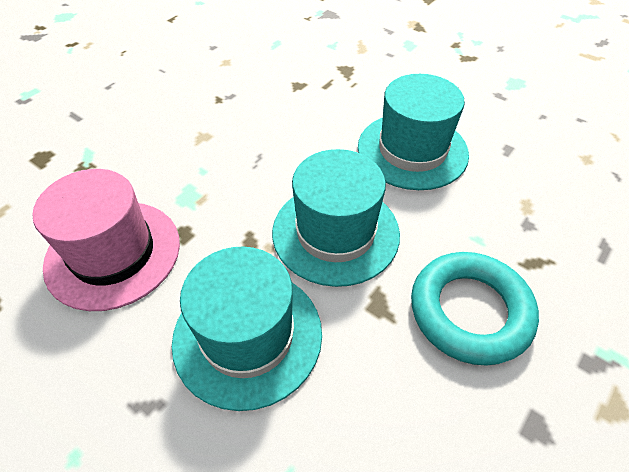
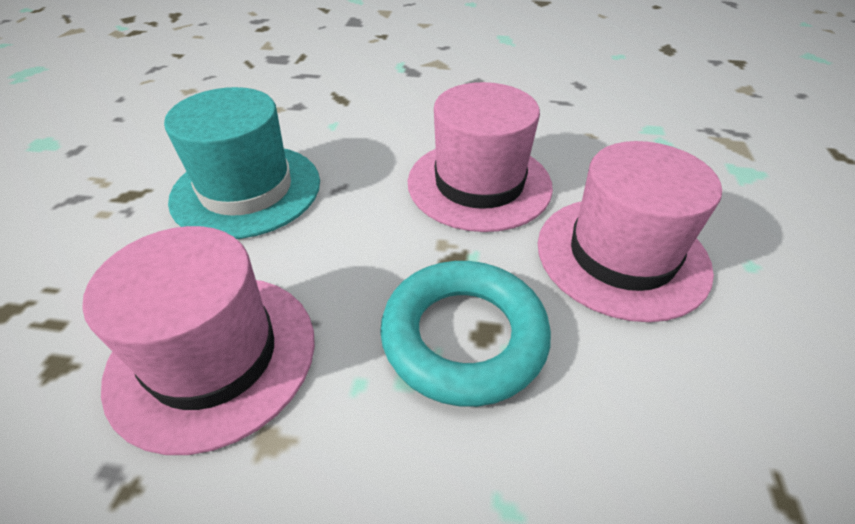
pink hat: [32,169,180,311] = 1 -> [82,226,315,455] [408,82,553,232] [538,141,722,322] = 3
turquoise hat: [172,247,322,411] [272,149,400,287] [358,74,469,190] = 3 -> [164,87,320,239] = 1

